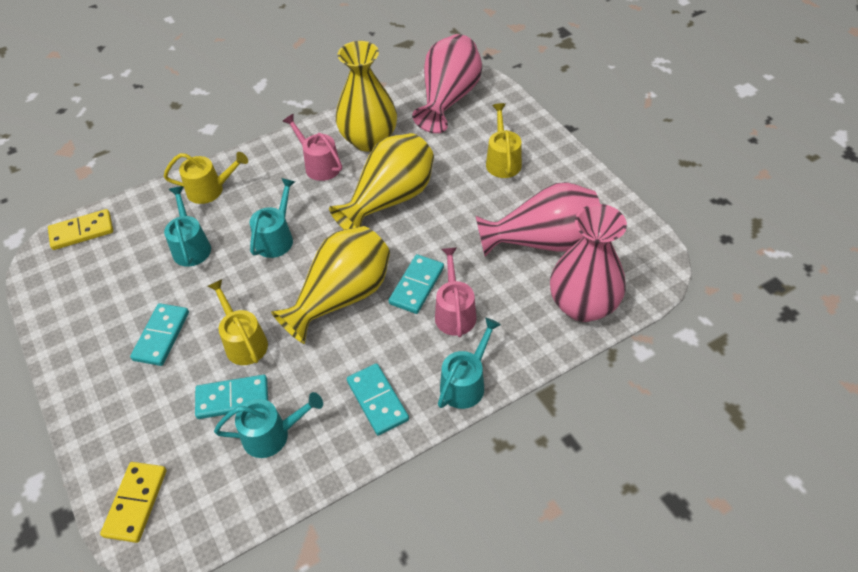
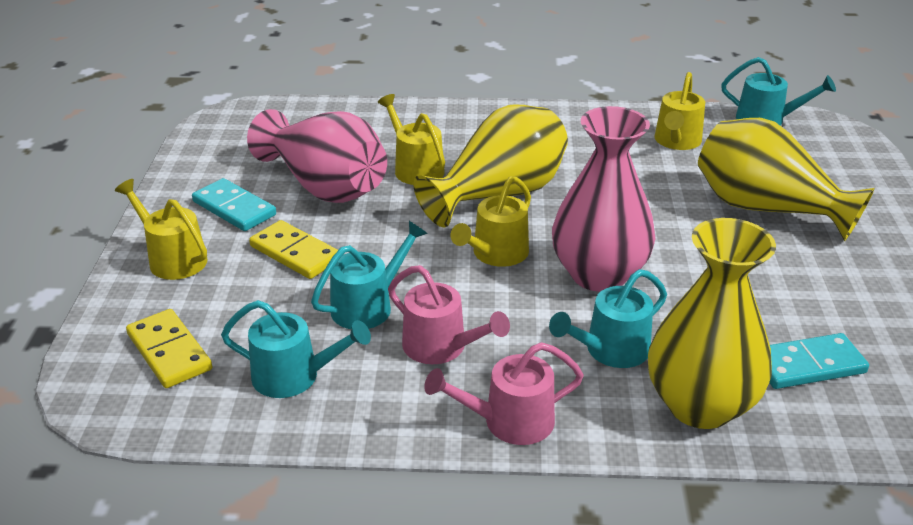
pink vase: [412,34,482,133] [475,182,600,257] [550,204,627,322] = 3 -> [247,109,387,203] [552,106,656,292] = 2
turquoise domino: [130,303,189,366] [195,374,268,419] [347,363,409,436] [389,254,444,314] = 4 -> [192,178,276,231] [769,333,869,389] = 2
yellow watering can: [164,152,248,204] [207,279,268,365] [486,103,522,178] = 3 -> [115,179,208,280] [378,94,445,185] [451,176,531,267] [654,72,705,150] = 4

